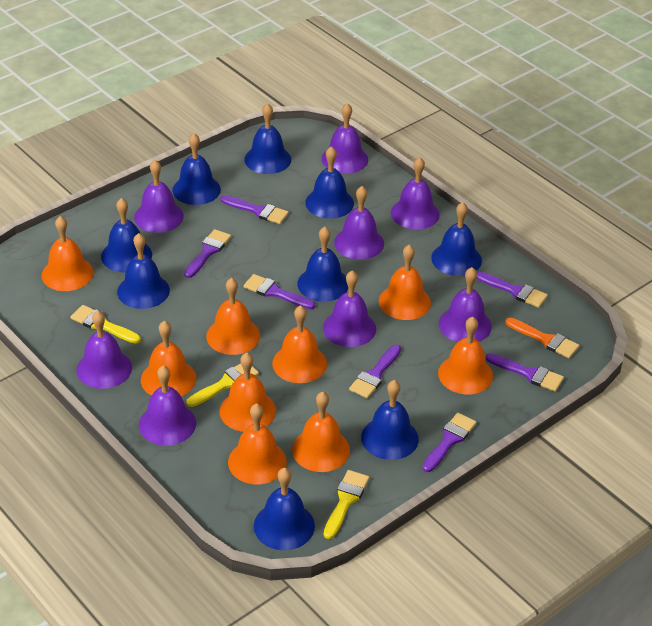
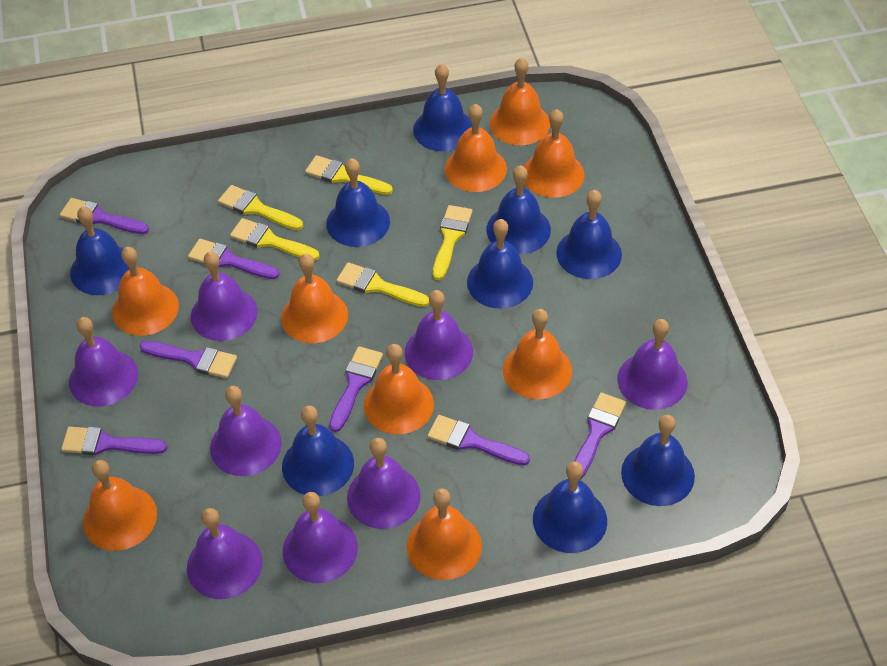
orange brush: [505,318,579,358] = 1 -> none = 0
yellow brush: [70,305,141,344] [186,363,259,407] [324,470,369,539] = 3 -> [218,185,303,230] [230,218,320,261] [305,155,393,195] [336,262,429,307] [433,205,472,280] = 5

